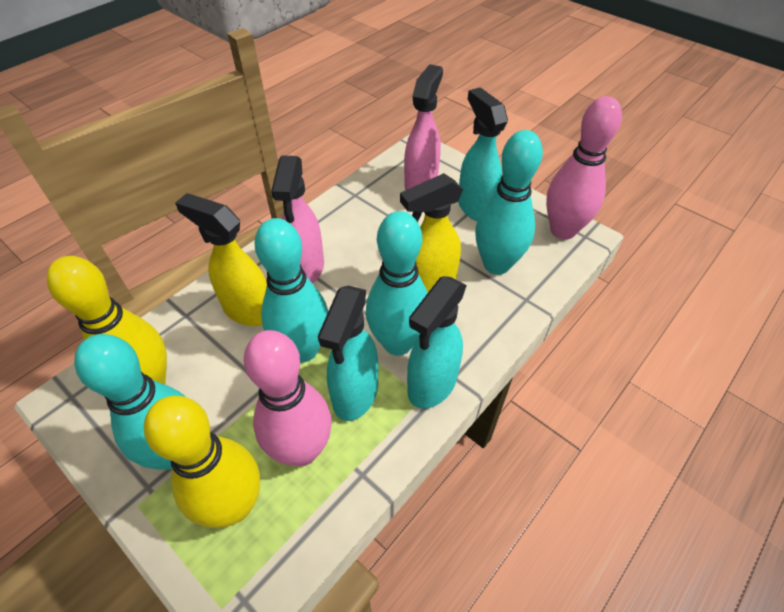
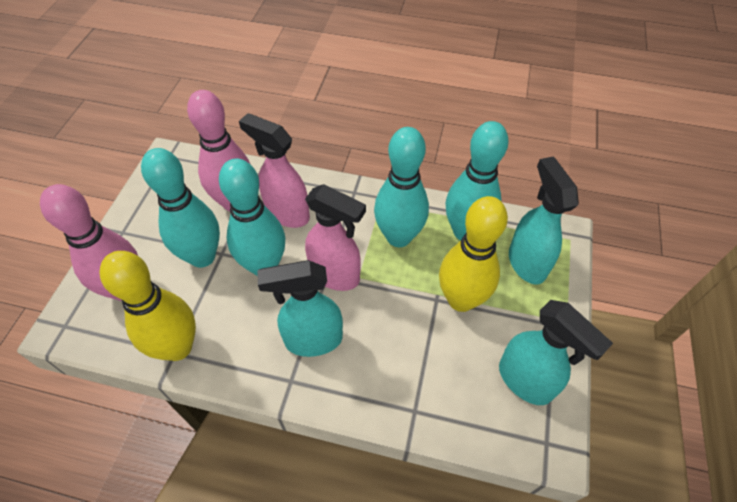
yellow spray bottle: [175,193,267,326] [400,173,463,292] = 2 -> none = 0

